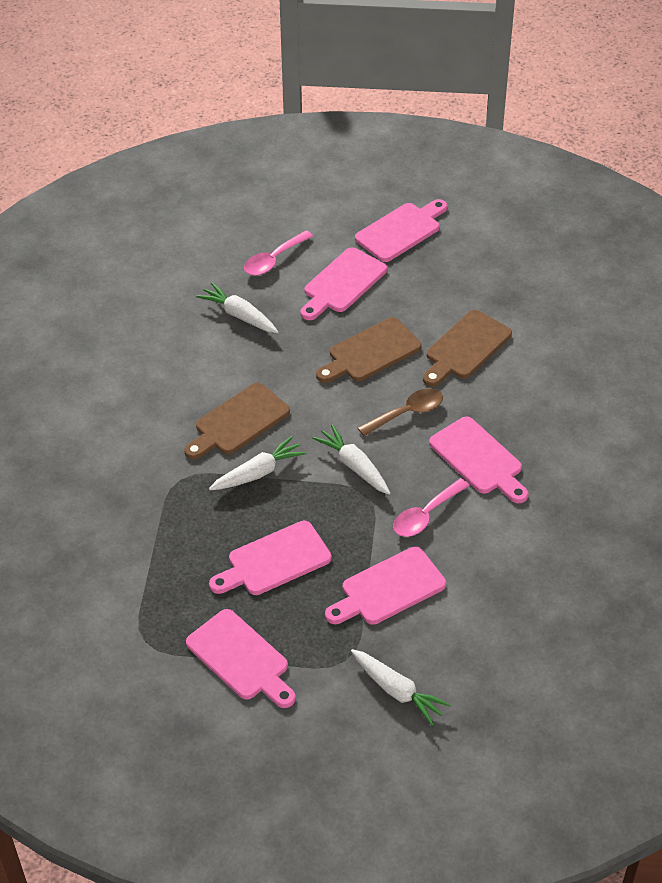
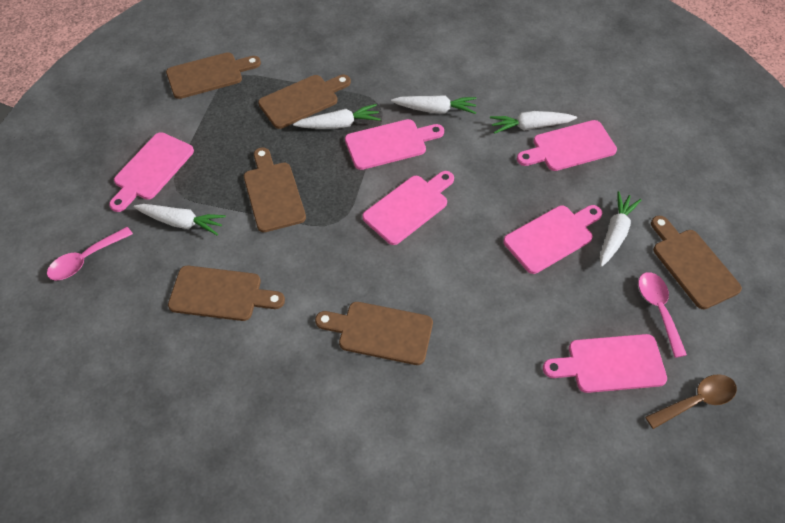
brown cutting board: [184,383,290,460] [316,317,422,383] [423,310,512,387] = 3 -> [166,52,261,99] [168,266,285,321] [244,147,306,232] [258,75,351,129] [315,302,433,365] [651,216,742,310] = 6
white carrot: [196,282,278,333] [209,436,306,490] [312,424,390,495] [351,649,451,725] = 4 -> [134,204,226,235] [293,104,381,129] [391,95,476,114] [490,111,577,134] [600,191,641,267] = 5

